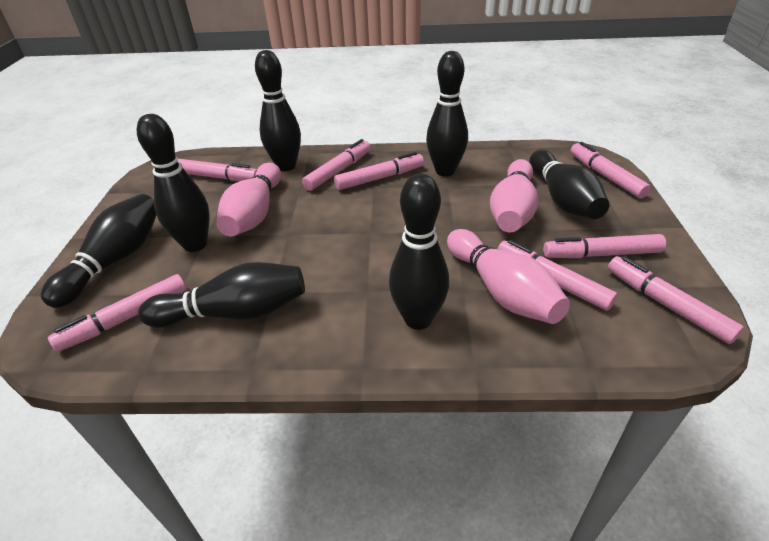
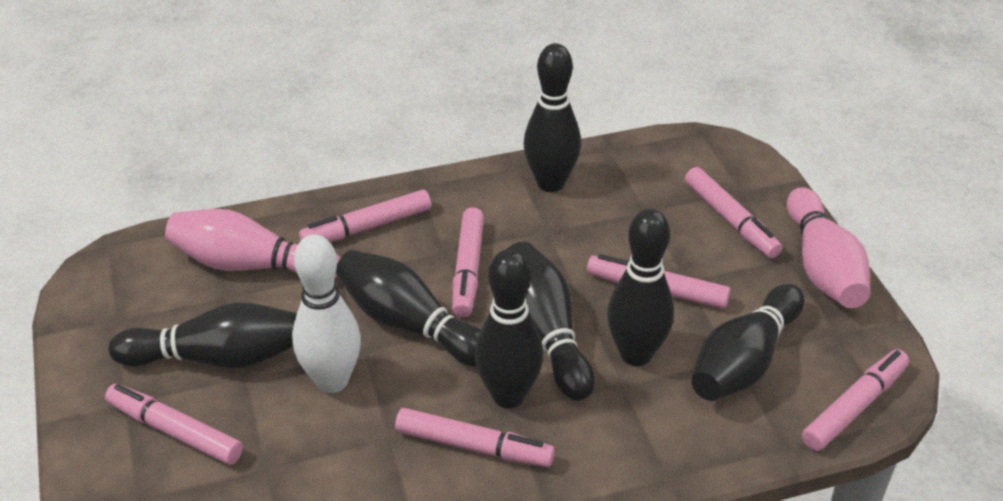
pink bowling pin: [216,163,281,236] [447,229,570,324] [490,159,538,232] = 3 -> [165,209,340,278] [787,188,870,308] = 2
pink marker: [48,274,187,352] [177,159,257,181] [302,139,371,191] [334,152,424,190] [498,240,618,311] [543,234,666,258] [570,142,651,199] [608,256,744,344] = 8 -> [105,384,243,465] [299,190,431,242] [395,408,555,467] [452,207,484,317] [587,254,730,309] [685,167,782,258] [802,349,909,451] = 7
white bowling pin: none = 0 -> [292,234,361,393] = 1

